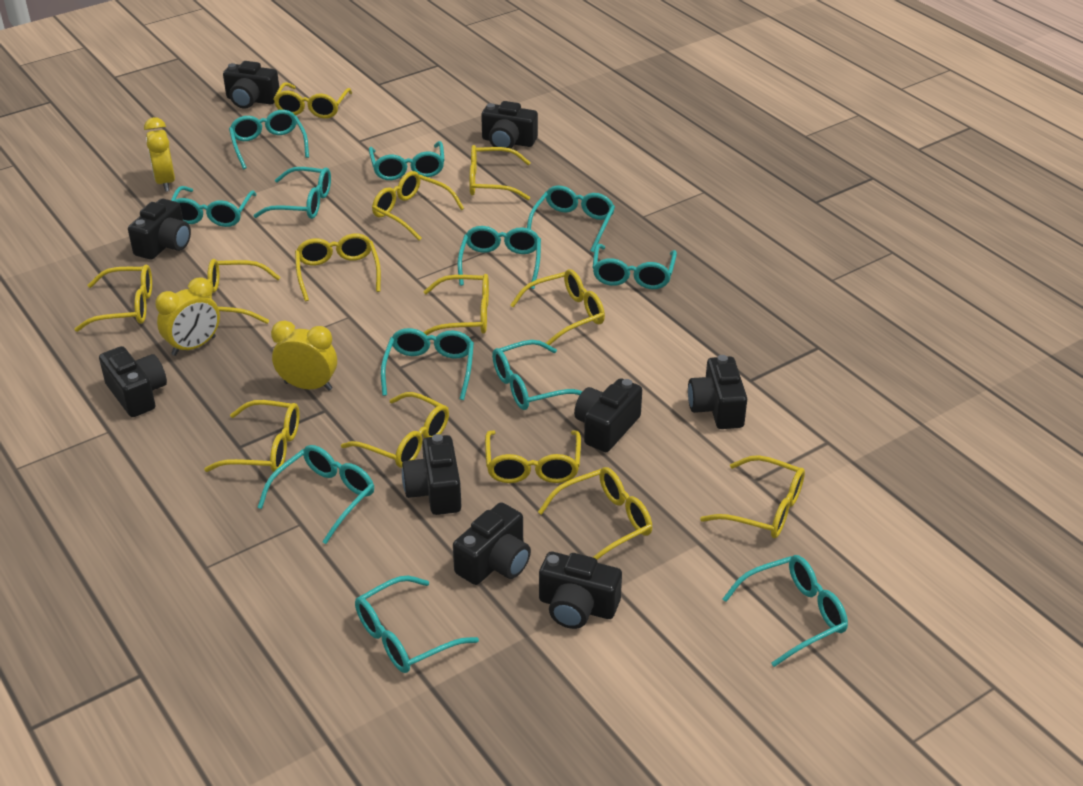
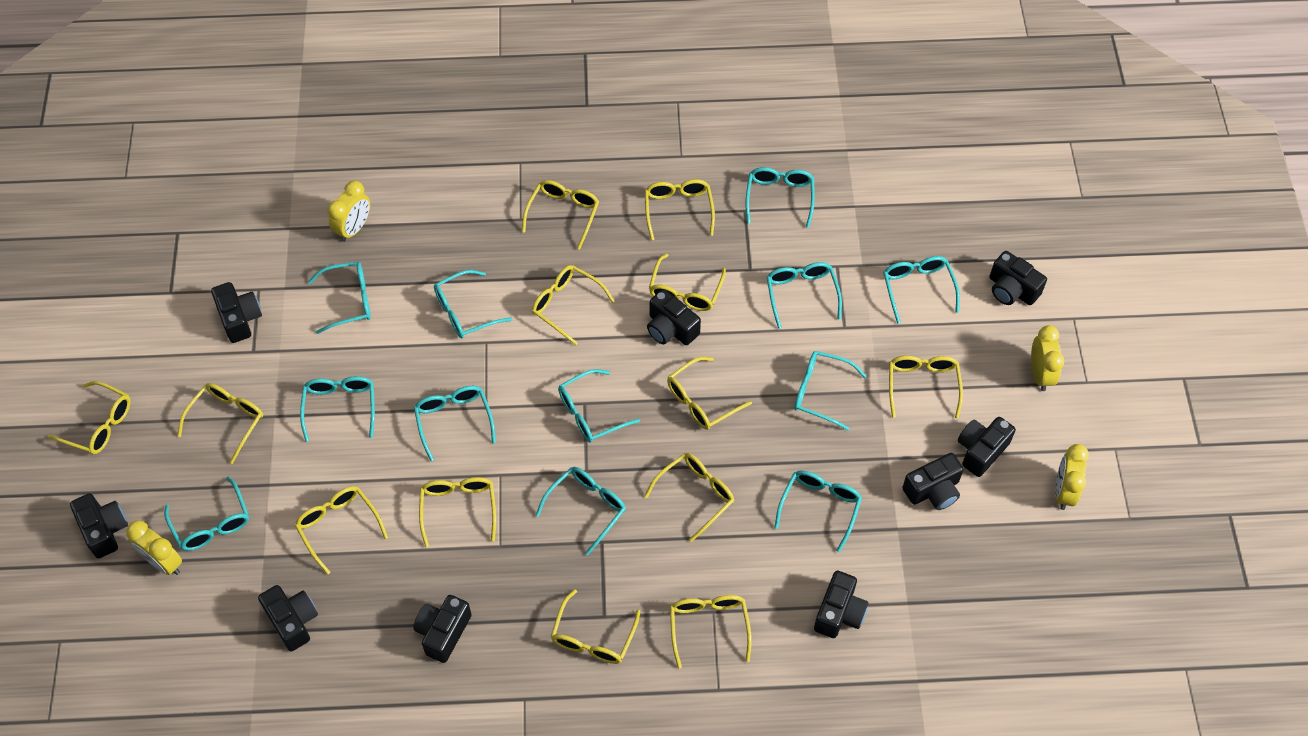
yellow clock: [144,117,175,192] [155,277,220,356] [271,321,337,391] = 3 -> [126,521,182,575] [327,181,370,242] [1031,325,1064,391] [1055,444,1089,510] = 4

